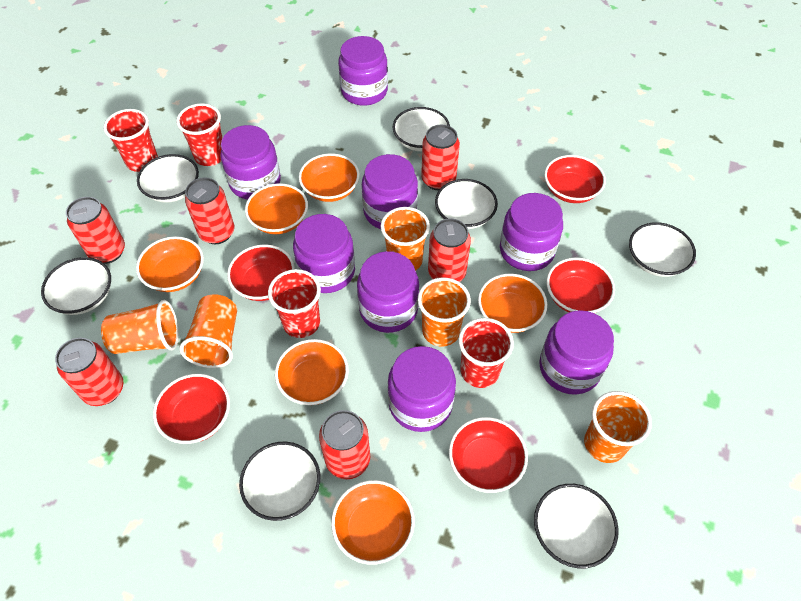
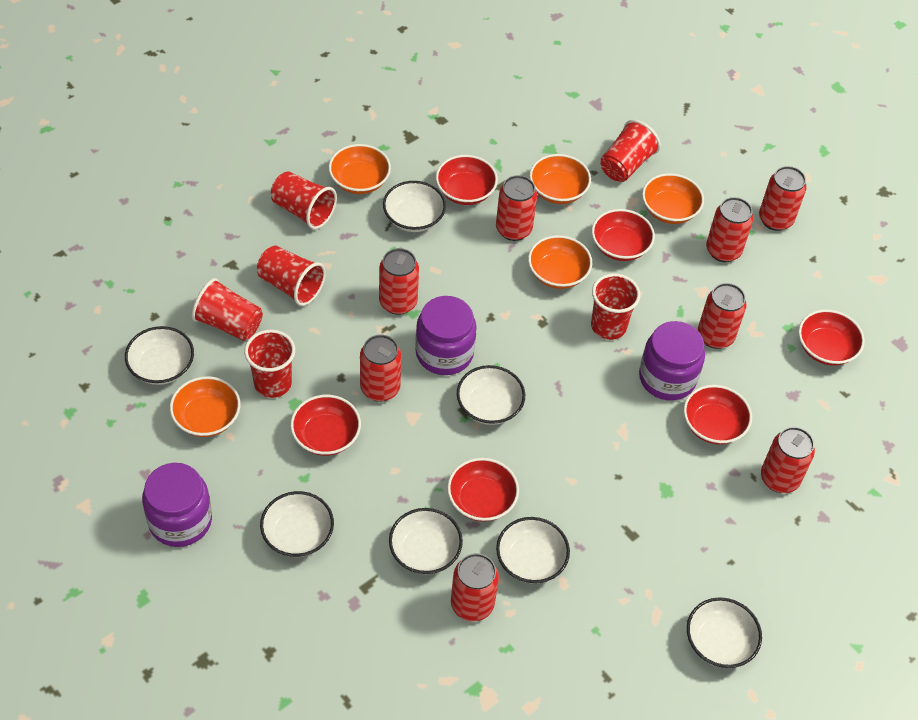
orange bowl: [136,236,204,292] [245,183,308,234] [275,339,349,405] [299,153,360,202] [331,480,415,565] [478,274,547,333] = 6 -> [170,376,240,437] [328,144,391,194] [528,235,592,289] [529,154,591,204] [642,173,704,224] = 5
orange cup: [101,300,179,354] [180,294,237,368] [380,207,430,271] [418,277,471,347] [584,391,652,463] = 5 -> none = 0
purple jar: [220,125,281,200] [293,214,355,293] [338,36,388,106] [357,251,419,333] [362,154,418,229] [388,346,456,432] [500,193,563,271] [539,310,614,394] = 8 -> [142,463,212,547] [415,296,476,375] [639,321,705,400] = 3
red bowl: [153,374,230,444] [227,245,295,301] [449,417,528,493] [544,155,606,203] [546,257,615,313] = 5 -> [290,395,361,456] [436,155,498,205] [447,458,519,522] [592,209,655,261] [684,385,752,445] [798,309,865,366] = 6
red can: [55,338,123,406] [66,197,125,264] [185,177,234,244] [319,410,371,479] [421,125,460,191] [428,219,471,282] = 6 -> [360,335,401,402] [379,248,419,315] [451,553,499,621] [496,175,537,241] [698,283,747,349] [706,197,753,262] [759,166,806,231] [761,427,815,493] = 8
red cup: [103,109,158,172] [176,103,223,166] [268,269,321,338] [458,318,514,388] = 4 -> [191,278,263,341] [244,330,295,398] [257,246,326,306] [271,172,337,229] [591,273,640,340] [600,120,661,182] = 6

